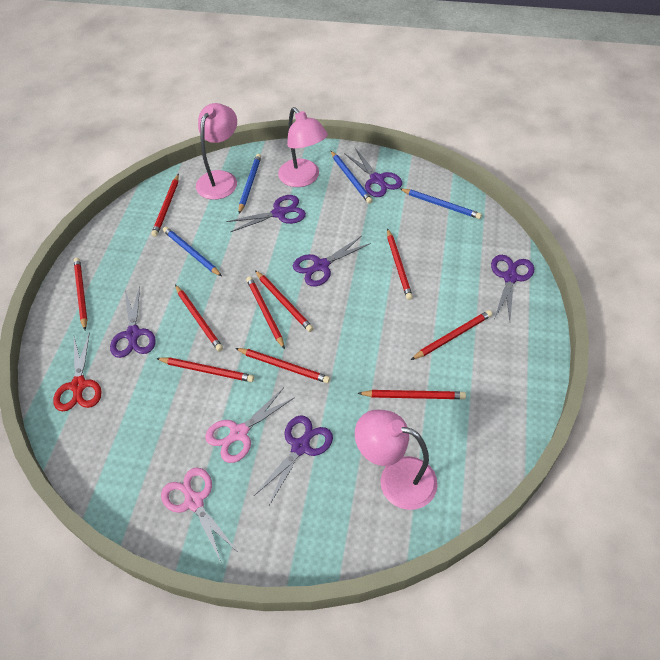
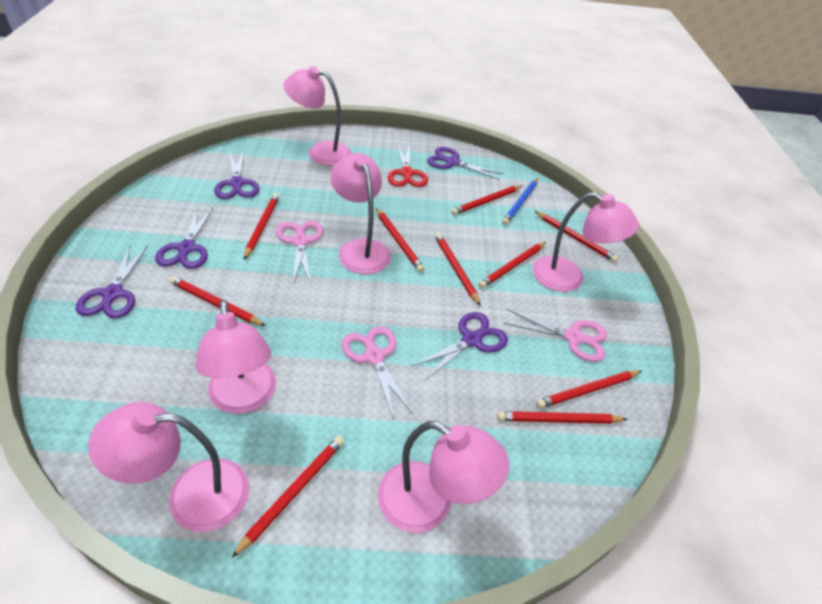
blue pencil: [163,227,222,276] [239,154,261,214] [331,151,373,204] [400,188,482,219] = 4 -> [502,178,538,225] = 1
pink lamp: [196,103,237,200] [278,107,328,187] [355,410,438,510] = 3 -> [88,402,249,532] [195,300,276,414] [283,66,352,166] [330,153,391,274] [378,421,509,533] [532,192,639,292] = 6
pink scissors: [161,467,238,562] [205,387,295,463] = 2 -> [276,221,323,284] [341,326,414,420] [504,309,607,362] = 3
purple scissors: [110,286,156,358] [226,195,306,232] [254,415,333,506] [293,236,371,286] [344,148,402,197] [491,255,534,320] = 6 -> [76,245,148,319] [155,207,213,269] [214,150,259,199] [411,312,508,381] [427,147,504,180] = 5

